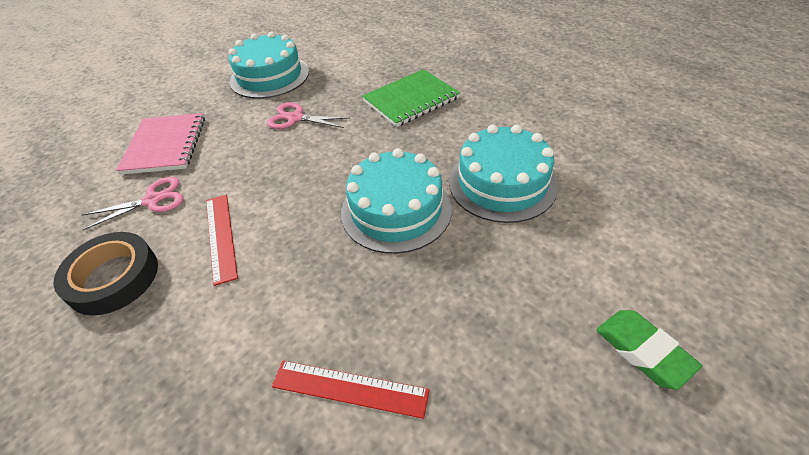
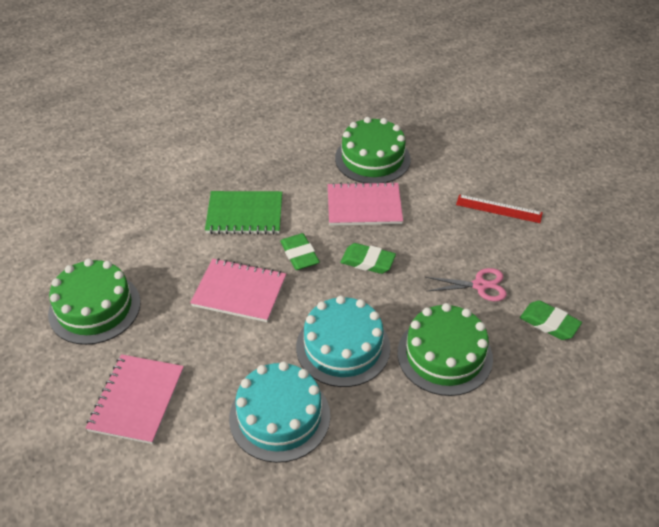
black tape: [53,232,158,315] = 1 -> none = 0
green cake: none = 0 -> [48,258,141,345] [335,117,411,183] [397,303,493,396] = 3
green eraser: [596,310,702,390] = 1 -> [280,233,320,270] [340,243,396,274] [520,301,582,340] = 3
pink notebook: [116,113,205,175] = 1 -> [86,354,184,444] [190,258,286,322] [328,182,403,226] = 3
pink scissors: [82,177,184,230] [267,102,349,129] = 2 -> [425,268,507,301] = 1
red ruler: [206,195,238,286] [272,361,429,419] = 2 -> [456,194,543,223] = 1
turquoise cake: [228,31,309,99] [341,148,452,254] [449,125,558,223] = 3 -> [229,361,330,463] [296,296,390,387] = 2

